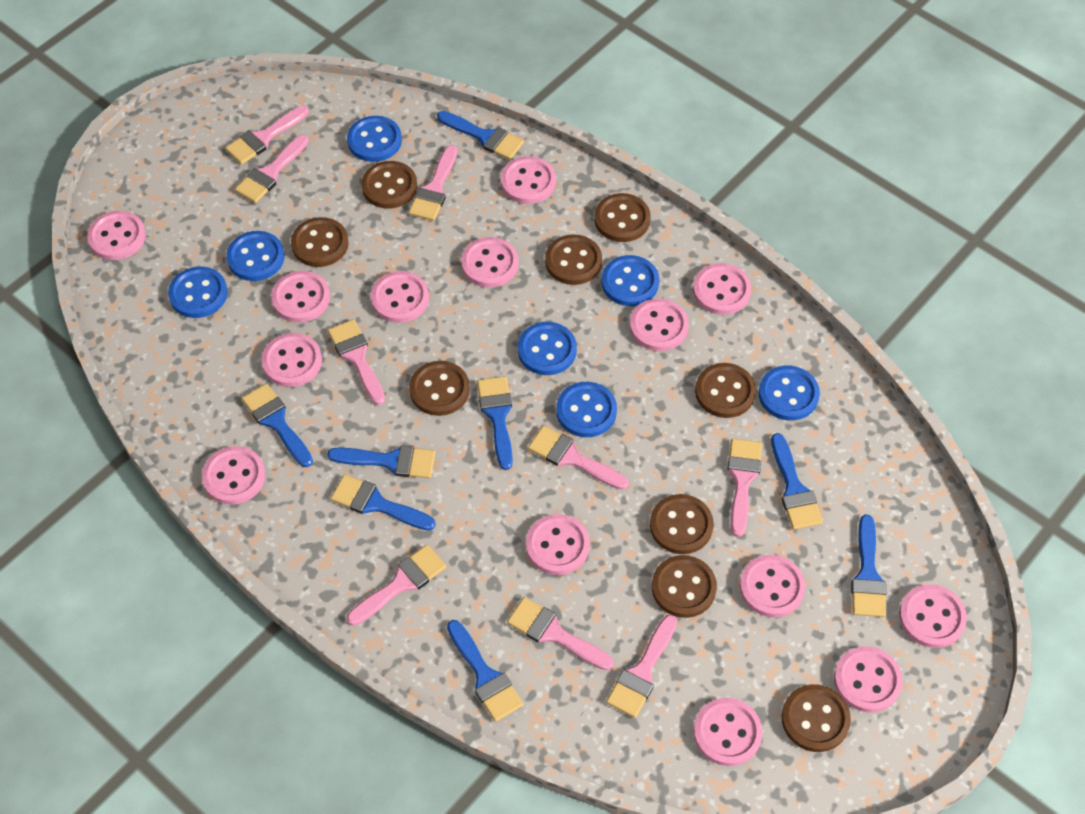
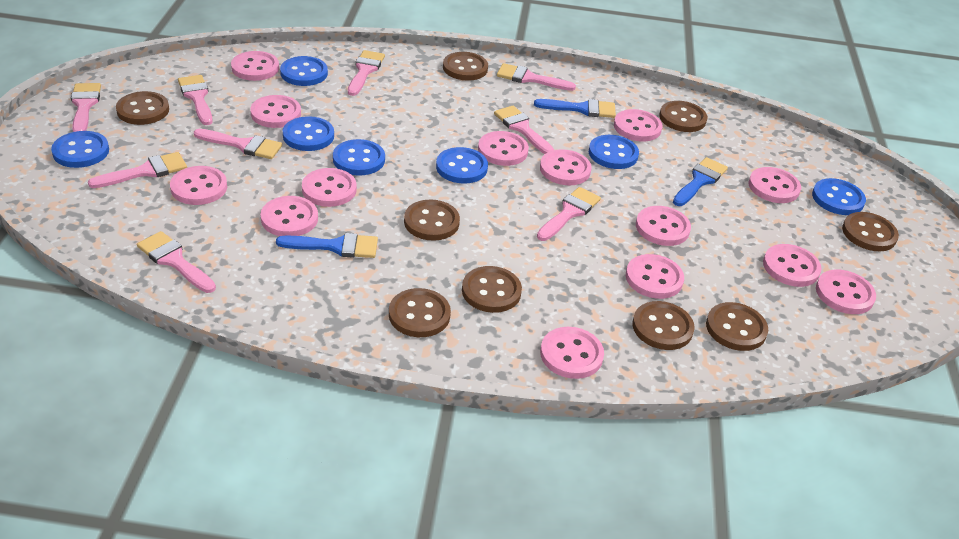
blue brush: [242,383,313,467] [327,445,435,478] [330,474,436,531] [437,111,524,160] [447,620,523,722] [477,376,513,470] [771,433,823,530] [851,515,886,617] = 8 -> [276,233,378,258] [534,99,616,118] [673,157,728,206] = 3

